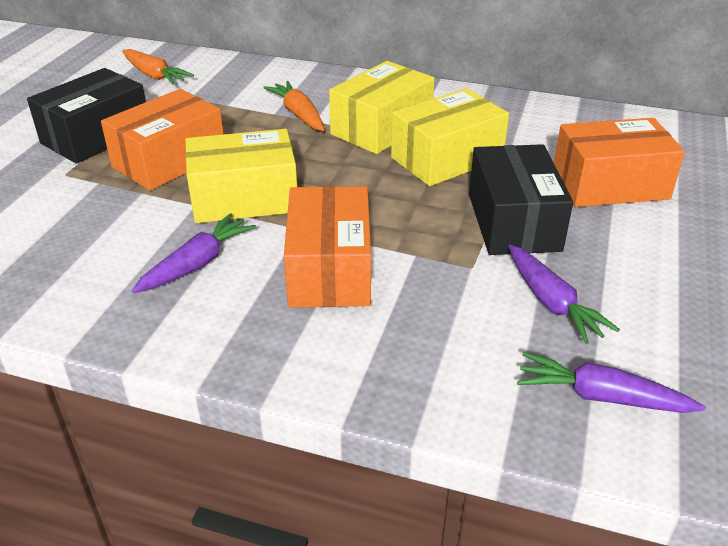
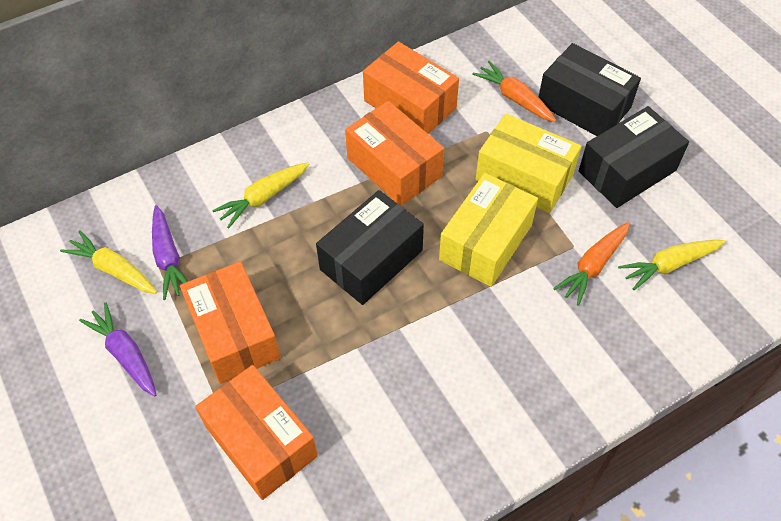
black box: [27,68,146,164] [469,144,573,255] = 2 -> [316,190,424,305] [539,43,641,136] [579,106,689,208] = 3
orange box: [101,89,224,191] [284,186,371,307] [554,118,685,207] = 3 -> [180,261,281,384] [195,365,318,500] [345,101,444,206] [363,41,459,134] = 4
purple carrot: [132,213,256,293] [508,245,620,344] [517,352,706,413] = 3 -> [79,302,157,397] [152,205,188,300] = 2
yellow box: [185,129,297,223] [329,61,434,154] [391,88,509,186] = 3 -> [439,173,538,287] [476,113,581,213] = 2
yellow carrot: none = 0 -> [60,230,157,294] [212,162,309,229] [618,240,725,290] = 3

